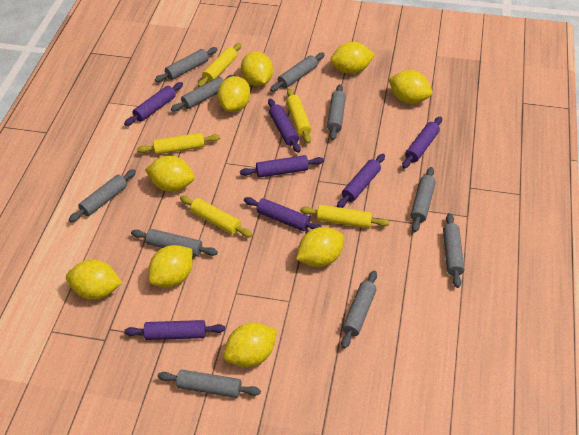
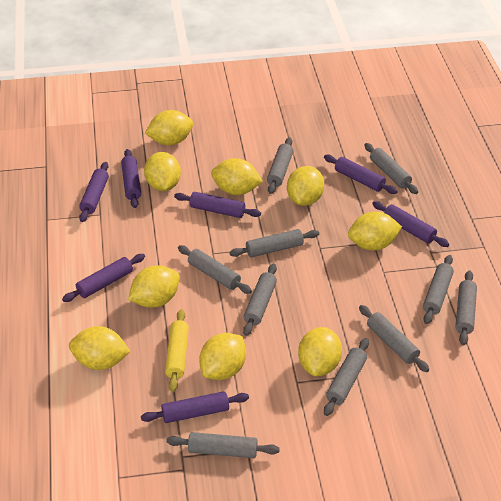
yellow rolling pin: [137,133,220,155] [180,196,252,238] [198,43,241,87] [286,89,311,144] [300,205,390,228] = 5 -> [165,309,189,392] = 1

